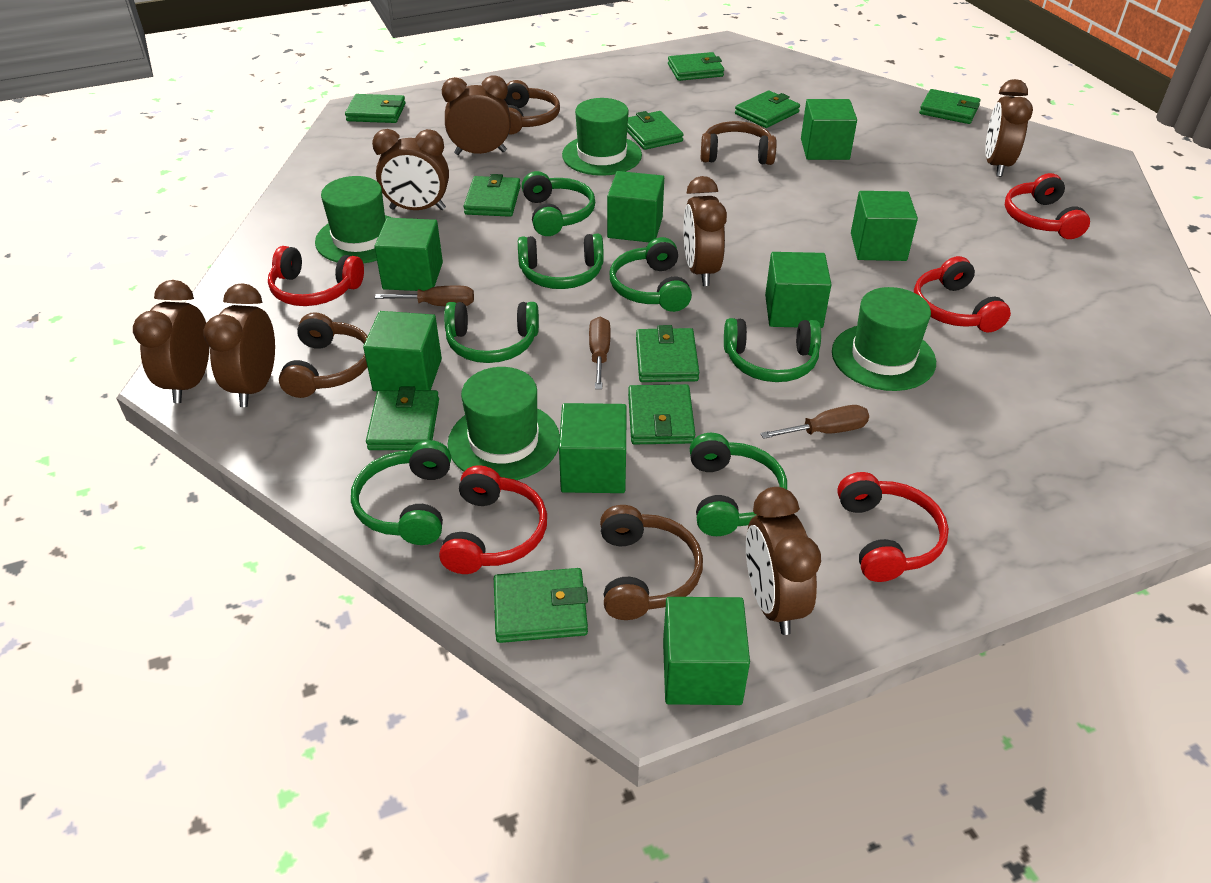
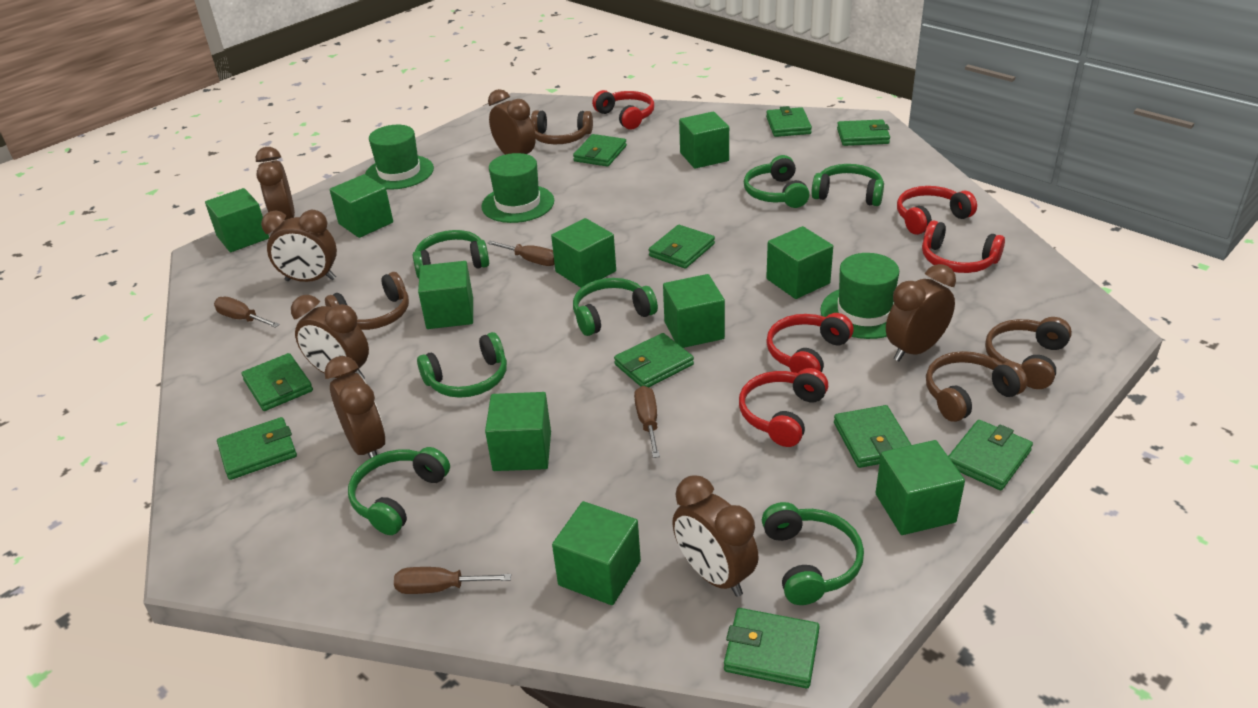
brown screwdriver: [375,286,474,306] [589,317,610,389] [760,405,869,439] = 3 -> [214,297,280,328] [394,567,511,594] [487,241,555,266] [634,386,660,458] = 4
green cube: [363,311,442,391] [374,218,443,291] [559,403,627,493] [607,171,664,243] [663,597,750,705] [765,252,831,328] [801,99,857,160] [851,191,918,261] = 8 -> [205,188,269,252] [330,174,393,238] [418,261,473,329] [485,392,551,471] [551,218,616,288] [552,501,641,605] [663,274,725,348] [679,111,729,169] [766,226,833,299] [876,440,965,535] = 10
green hat: [315,176,392,264] [448,367,560,480] [562,98,642,176] [832,287,936,391] = 4 -> [365,125,434,190] [481,153,554,223] [820,253,899,339] = 3

